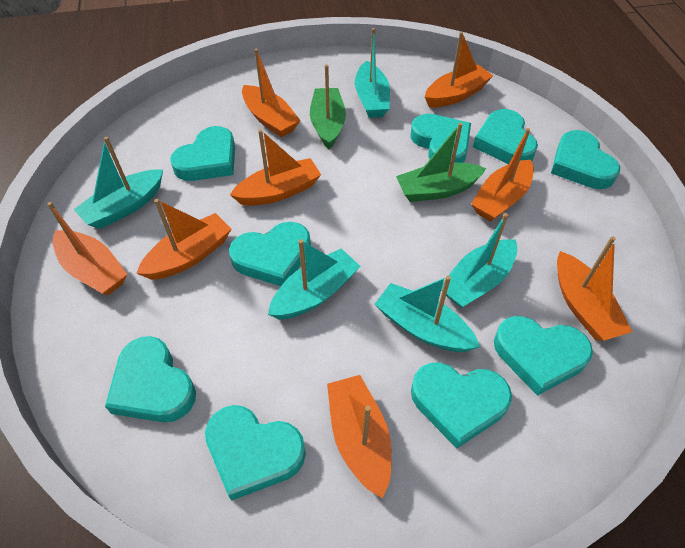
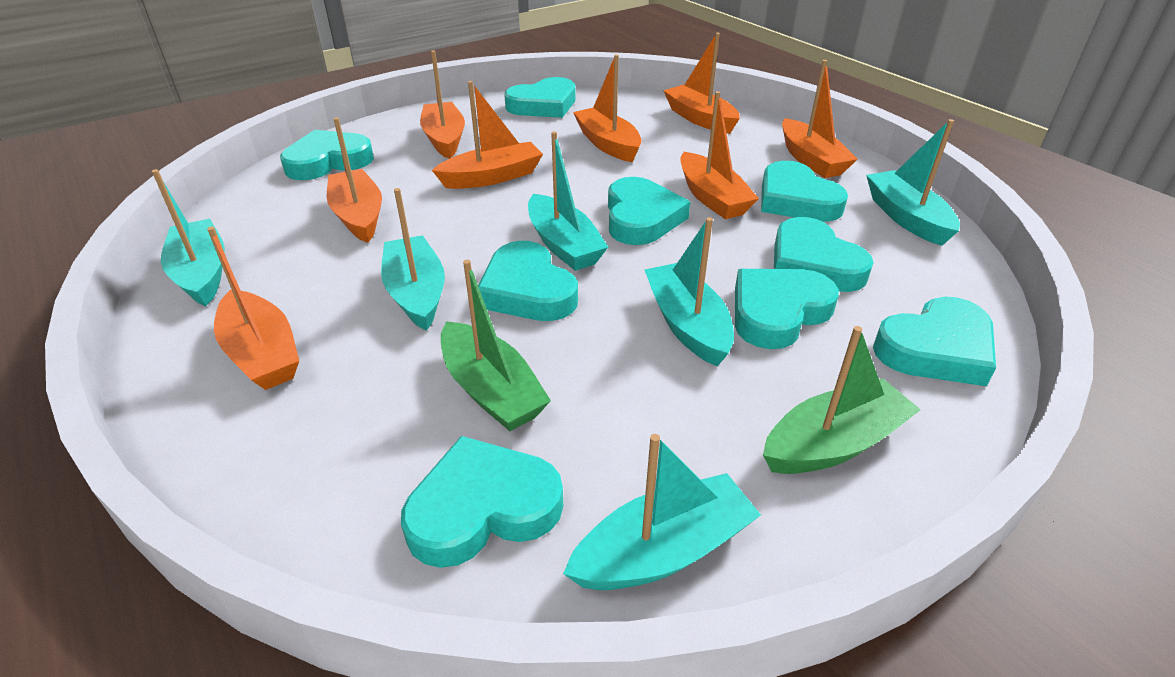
turquoise boat: [73,137,163,229] [268,239,361,320] [355,28,390,118] [375,276,480,352] [441,213,517,308] = 5 -> [152,169,225,306] [381,188,445,331] [528,131,608,271] [563,434,761,590] [645,217,734,366] [866,119,960,246] = 6

